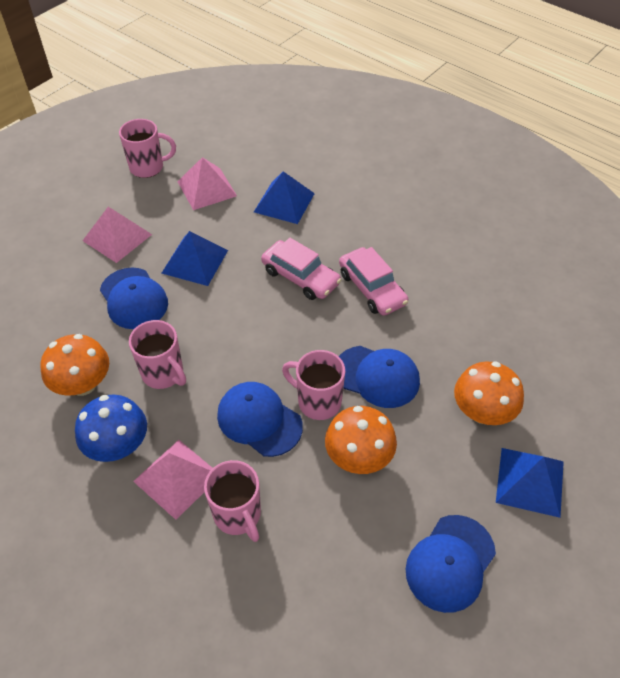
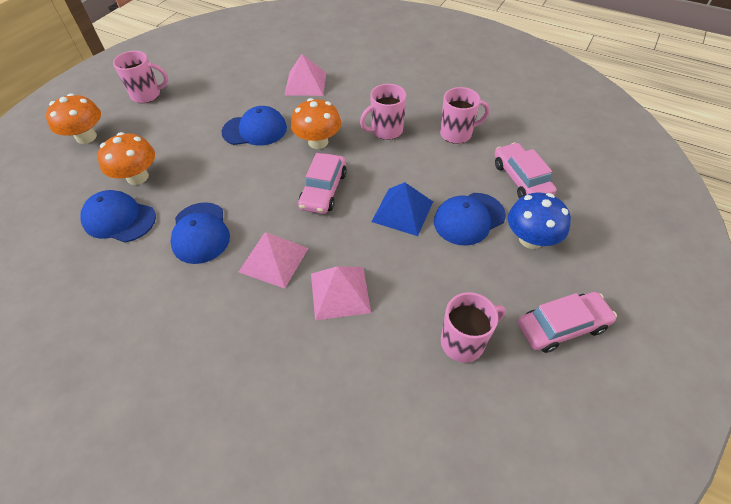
blue pyramid: [162,231,228,286] [254,171,315,224] [496,448,564,518] = 3 -> [371,182,433,236] = 1
pink car: [261,238,341,300] [339,247,408,316] = 2 -> [298,153,347,214] [495,142,556,198] [518,292,617,353] = 3

